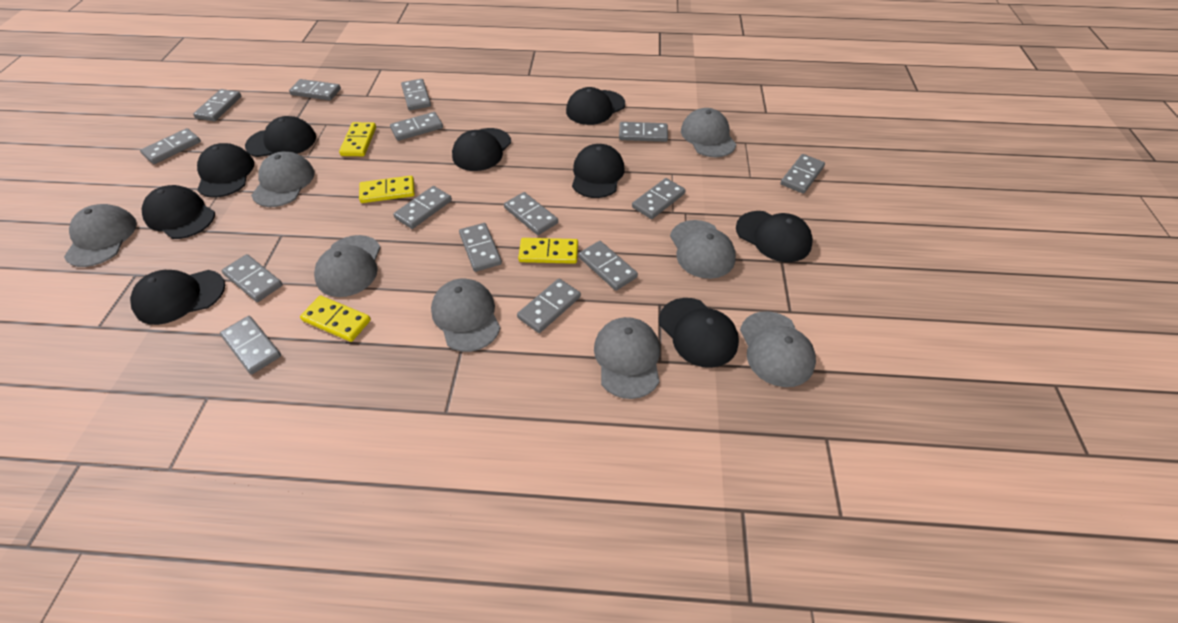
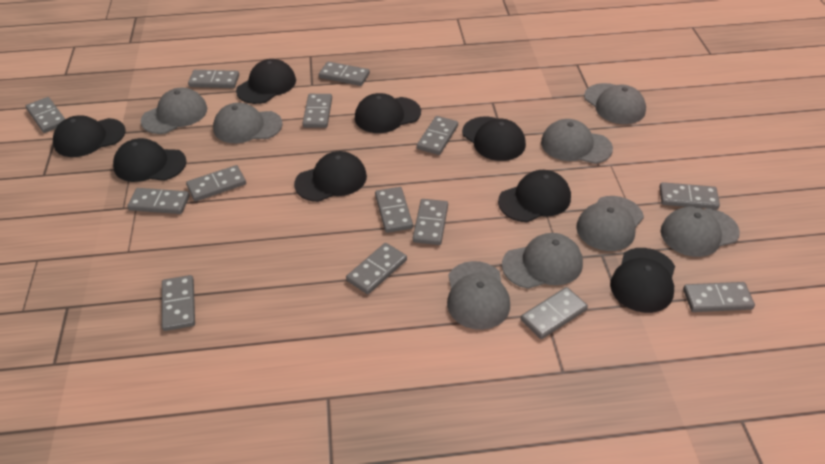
black cap: [130,270,225,325] [141,185,215,239] [197,143,254,198] [245,116,316,157] [452,128,511,171] [566,87,625,125] [572,144,624,198] [659,298,739,368] [736,211,813,262] = 9 -> [53,115,125,157] [113,138,186,182] [236,59,296,104] [294,151,367,202] [355,93,421,133] [462,117,526,161] [498,170,571,222] [610,248,675,313] = 8
grey domino: [140,128,201,164] [193,89,241,121] [220,316,281,374] [222,254,283,302] [289,79,341,100] [390,112,443,141] [393,186,452,229] [401,79,431,110] [459,223,502,272] [504,192,558,235] [517,279,581,333] [579,241,638,291] [619,122,668,142] [632,178,686,219] [780,154,825,194] = 15 -> [26,97,65,133] [127,188,190,214] [162,275,195,331] [186,165,246,201] [188,70,239,88] [302,94,332,128] [319,62,370,86] [346,243,407,294] [375,187,413,233] [413,199,448,245] [417,116,458,155] [521,287,588,339] [659,182,720,209] [683,282,755,312] = 14
yellow domino: [300,296,371,342] [339,122,376,156] [359,176,415,203] [518,238,578,264] = 4 -> none = 0

